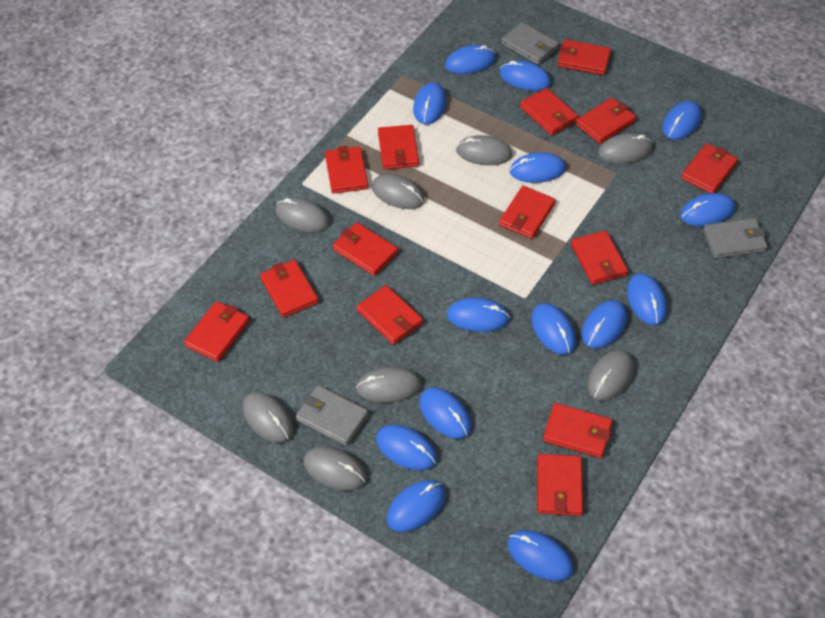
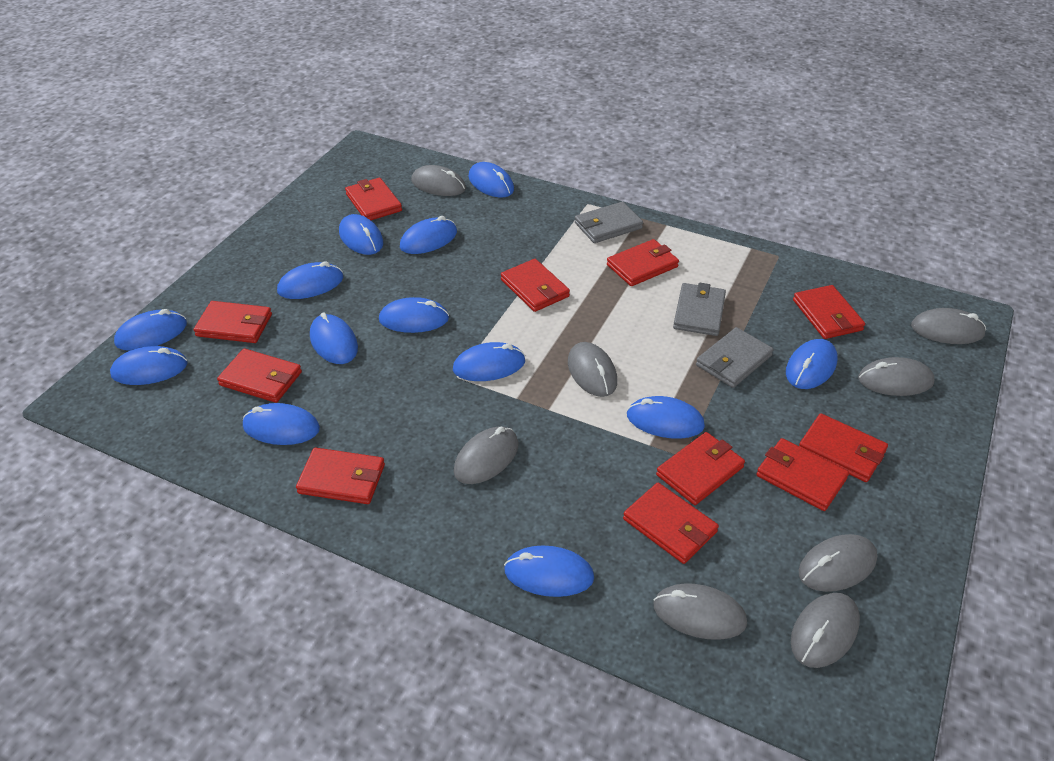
blue mouse: [376,425,437,471] [387,480,446,532] [413,82,447,124] [419,387,471,439] [445,45,496,74] [447,298,510,332] [500,60,551,91] [508,530,574,581] [509,152,566,183] [531,303,576,355] [582,300,627,348] [627,273,667,325] [662,101,702,140] [680,193,735,226] = 14 -> [110,346,188,385] [114,309,187,351] [242,403,320,445] [277,262,343,299] [310,312,358,364] [339,214,383,255] [379,297,449,333] [400,216,457,254] [453,342,525,381] [469,162,514,198] [504,545,594,597] [627,396,705,439] [786,339,838,389] = 13
red wallet: [184,301,250,362] [260,260,319,318] [325,146,368,194] [333,222,398,276] [357,285,423,345] [378,125,419,170] [499,186,556,239] [520,88,579,135] [537,454,583,516] [543,403,613,458] [557,40,611,75] [571,230,628,285] [576,98,636,144] [681,143,738,193] = 14 -> [194,301,272,343] [217,348,302,403] [296,447,385,504] [345,178,402,220] [501,259,570,312] [607,239,679,286] [623,482,719,564] [656,432,745,505] [756,438,849,511] [793,285,865,339] [799,413,888,482] = 11

